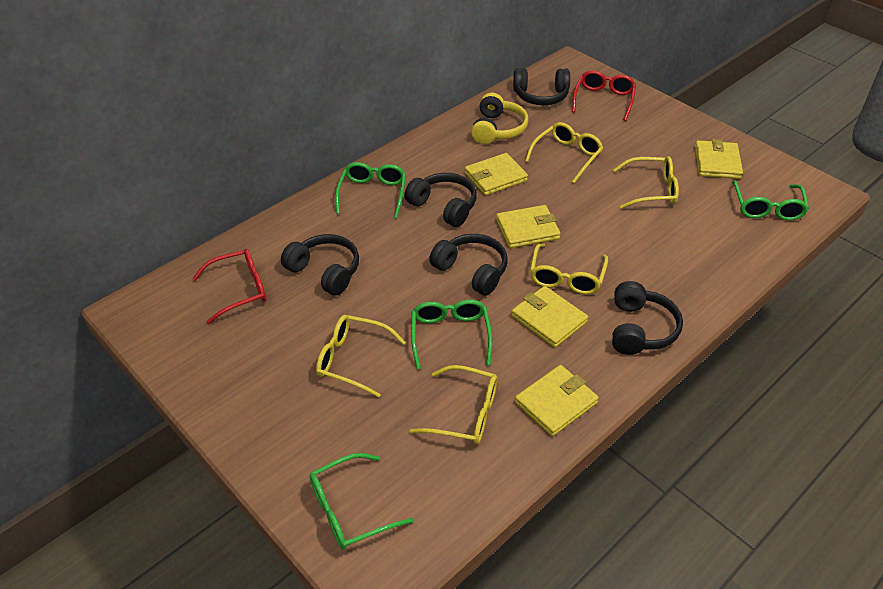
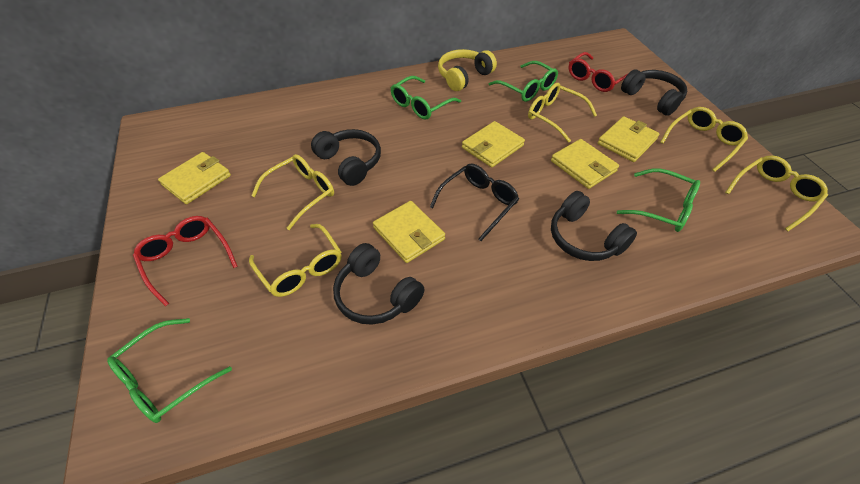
black glasses: none = 0 -> [430,164,519,241] = 1
black headphones: [281,234,359,296] [404,173,477,227] [429,234,508,296] [513,68,570,105] [612,281,683,355] = 5 -> [311,129,381,186] [333,243,425,325] [551,191,637,261] [621,70,687,116] = 4

